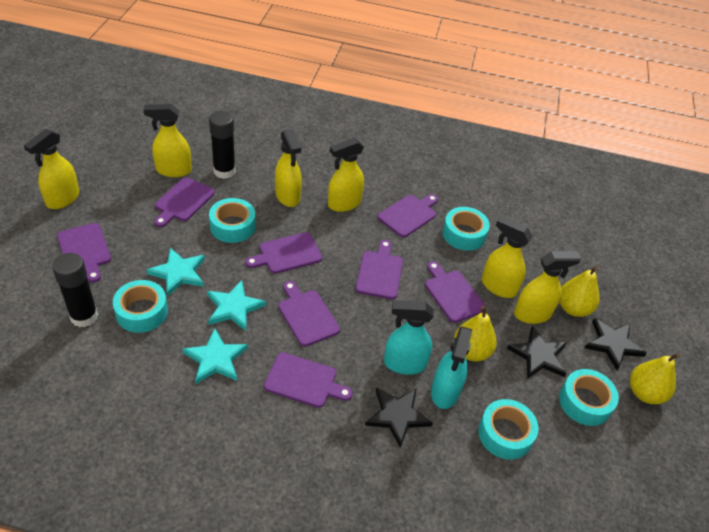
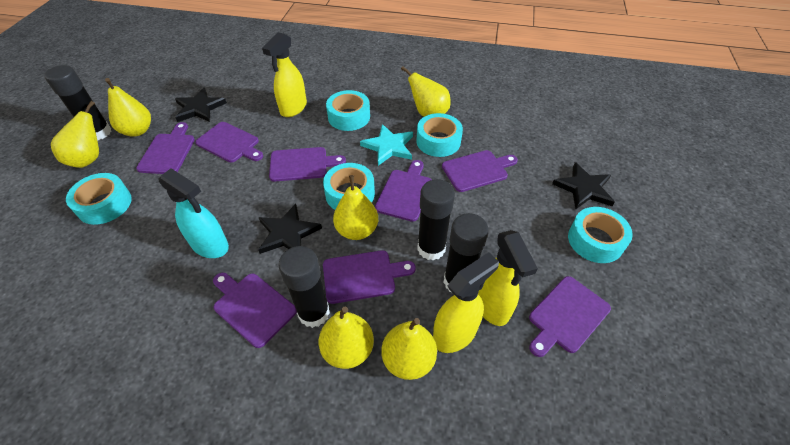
black glue stick: [52,253,98,327] [209,111,236,179] = 2 -> [44,65,111,140] [279,246,330,328] [417,179,455,261] [443,213,489,292] = 4
turquoise spray bottle: [384,300,434,375] [431,326,472,409] = 2 -> [159,168,229,258] = 1
turquoise star: [146,248,205,296] [182,328,248,384] [207,280,266,331] = 3 -> [360,124,413,166] = 1
yellow pear: [454,306,497,362] [559,266,600,317] [630,353,680,404] = 3 -> [51,101,99,168] [105,78,151,137] [319,307,374,369] [333,175,378,240] [381,318,437,380] [401,66,451,117] = 6
yellow spray bottle: [24,129,79,209] [144,104,192,177] [275,129,302,207] [328,138,364,212] [482,216,533,298] [514,251,581,324] = 6 -> [262,32,307,117] [433,252,499,353] [478,230,538,326] = 3

